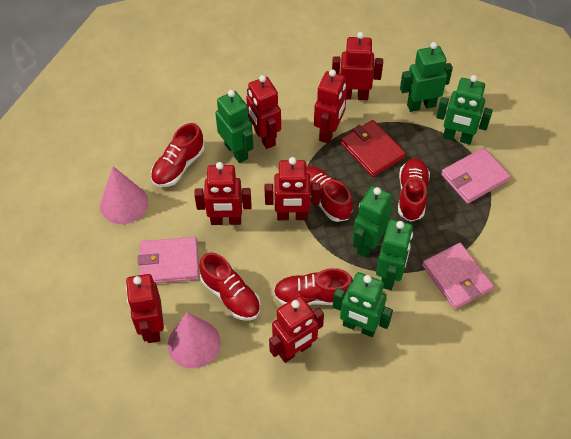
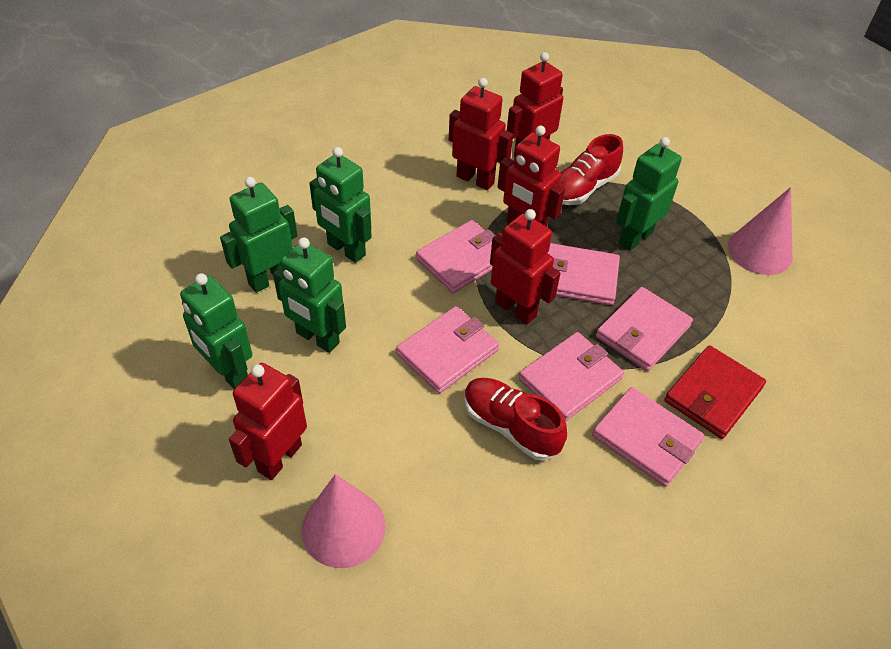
green robot: [215,90,253,163] [333,272,393,337] [353,186,393,258] [376,219,413,290] [400,42,453,112] [436,75,493,145] = 6 -> [180,273,252,389] [220,177,298,293] [273,238,346,353] [309,147,372,263] [616,137,682,251] = 5
pink wallet: [138,237,199,283] [422,243,494,309] [441,147,511,204] = 3 -> [396,306,499,393] [416,220,496,293] [519,332,624,422] [548,243,620,305] [592,387,704,487] [596,287,693,371] = 6
red robot: [126,274,164,343] [194,162,251,225] [246,75,281,149] [265,157,320,220] [269,296,324,363] [314,69,347,144] [332,32,383,100] = 7 -> [229,363,307,480] [449,78,513,190] [490,209,561,325] [498,126,565,227] [507,52,563,156] = 5
red shoe: [151,123,205,187] [199,252,261,321] [274,268,353,305] [306,166,353,222] [398,158,430,222] = 5 -> [464,378,567,461] [560,134,623,205] = 2

